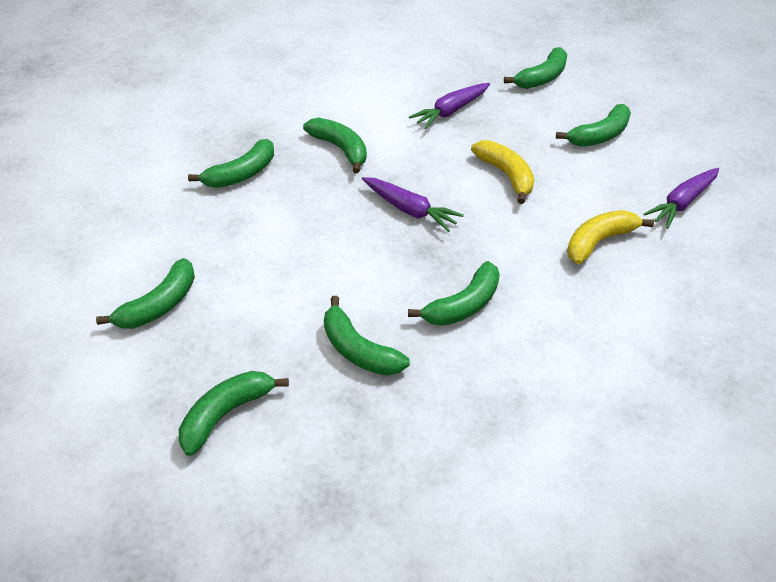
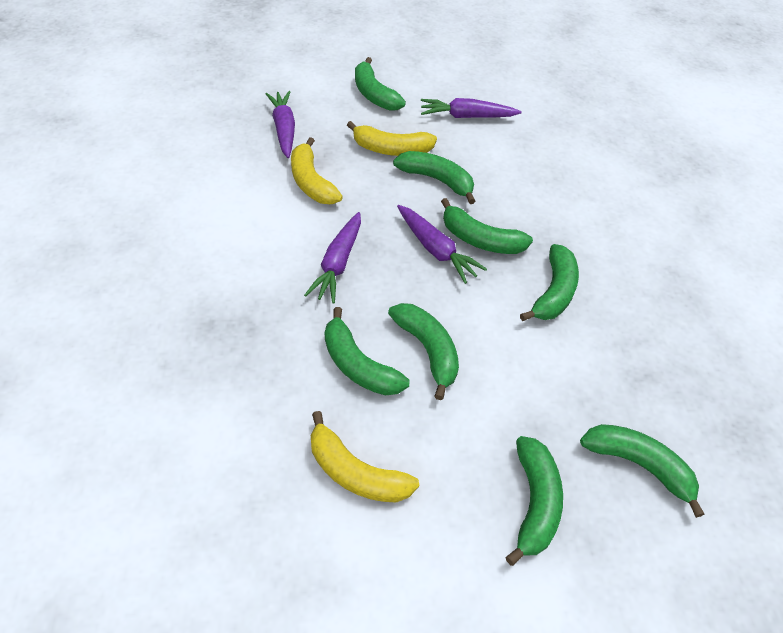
purple carrot: [362,177,464,232] [409,83,490,129] [643,168,719,229] = 3 -> [265,91,295,158] [304,212,361,303] [397,205,487,284] [421,98,522,118] = 4
yellow banana: [471,140,534,204] [567,210,654,264] = 2 -> [291,137,343,204] [311,411,419,503] [347,121,437,156] = 3

